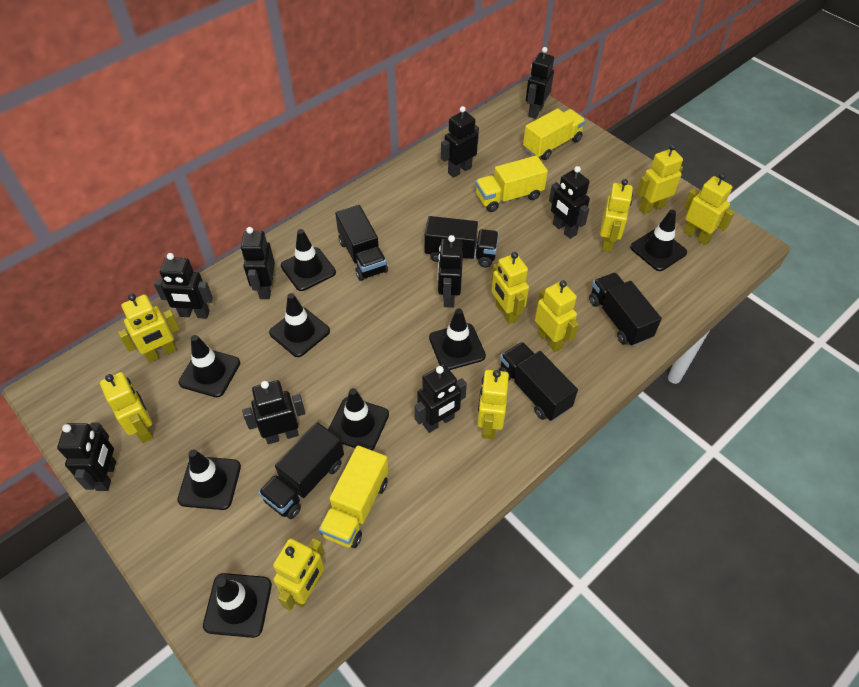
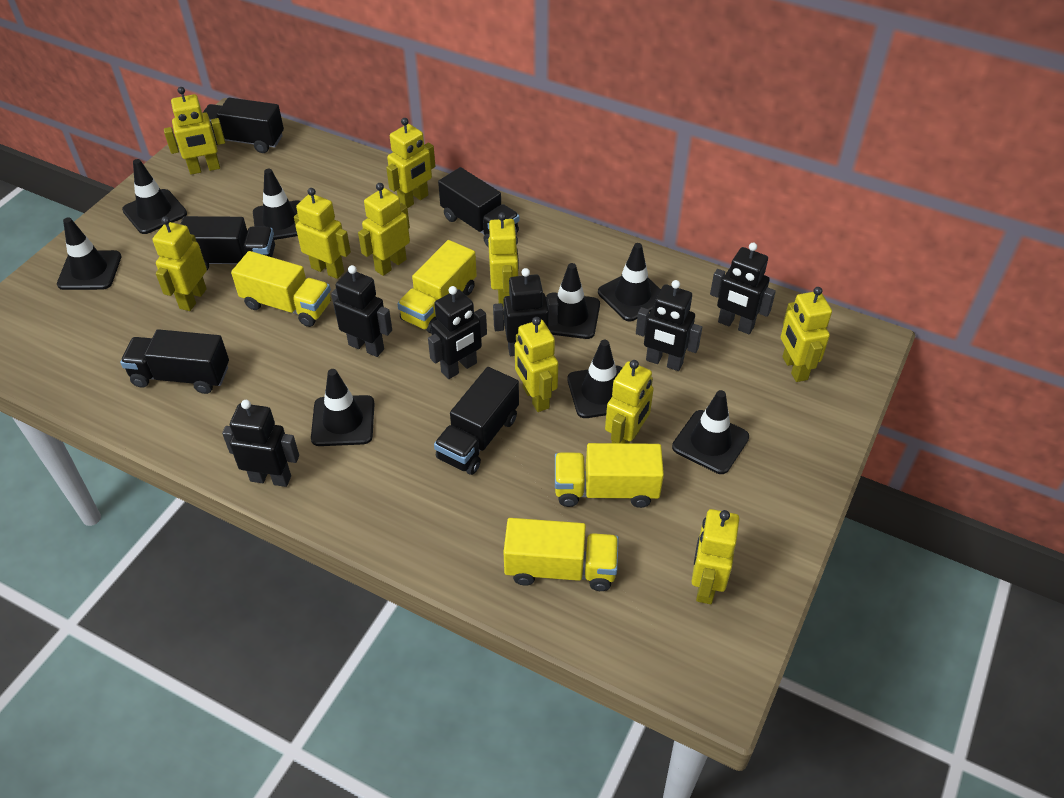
black robot: [57,423,116,491] [154,253,213,319] [241,227,275,299] [242,380,306,444] [414,364,467,433] [438,235,463,308] [441,106,479,178] [526,47,554,119] [549,166,590,239] = 9 -> [222,400,299,487] [331,265,392,357] [428,286,487,379] [493,268,558,356] [636,280,702,371] [710,243,776,334] = 6
yellow robot: [100,372,154,443] [118,294,180,363] [273,538,325,611] [477,370,509,439] [491,252,529,324] [535,280,579,352] [600,179,633,252] [636,144,683,214] [683,173,735,245] = 9 -> [152,216,207,311] [164,87,225,175] [294,188,351,279] [358,183,410,276] [386,118,435,208] [488,213,519,307] [515,317,558,412] [605,360,654,443] [691,509,739,604] [781,287,832,382] = 10
yellow truck: [319,445,389,548] [475,156,548,212] [523,109,586,160] = 3 -> [231,251,331,327] [397,240,477,333] [504,518,619,591] [555,443,664,508] = 4

